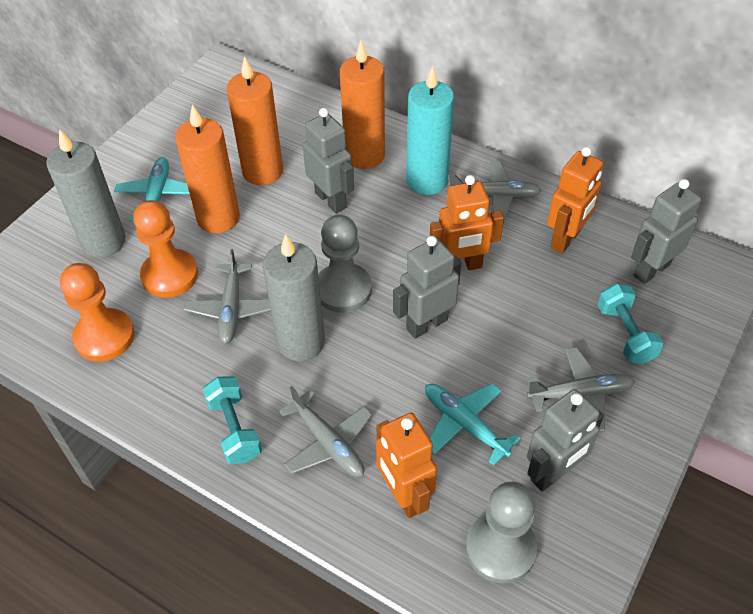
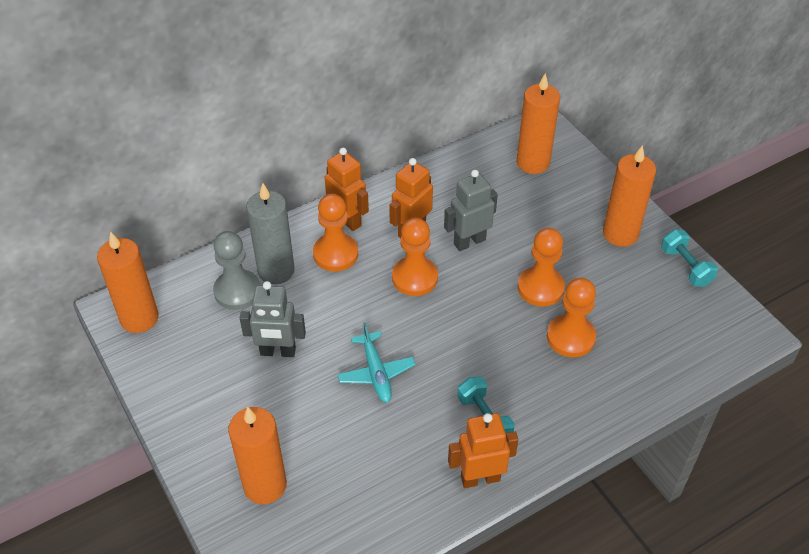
grey candle: [46,129,126,258] [263,234,325,361] = 2 -> [246,183,295,284] = 1
grey pawn: [318,215,372,313] [466,482,537,584] = 2 -> [213,231,260,310] = 1
grey plane: [184,249,271,344] [279,386,372,477] [448,161,541,221] [527,347,635,432] = 4 -> none = 0
grey robot: [303,108,354,213] [393,236,461,339] [527,389,604,492] [631,179,701,284] = 4 -> [240,281,306,357] [444,170,498,251] = 2
orange candle: [175,104,240,233] [227,56,283,185] [340,41,385,169] = 3 -> [97,231,159,333] [228,407,287,504] [516,73,560,174] [603,145,656,247] = 4
orange pawn: [60,263,135,362] [133,200,198,298] = 2 -> [313,194,358,272] [392,218,438,296] [518,228,565,307] [547,278,596,357] = 4
turquoise candle: [406,65,454,195] = 1 -> none = 0
turquoise plane: [114,157,189,222] [425,383,521,466] = 2 -> [337,322,416,403] = 1

